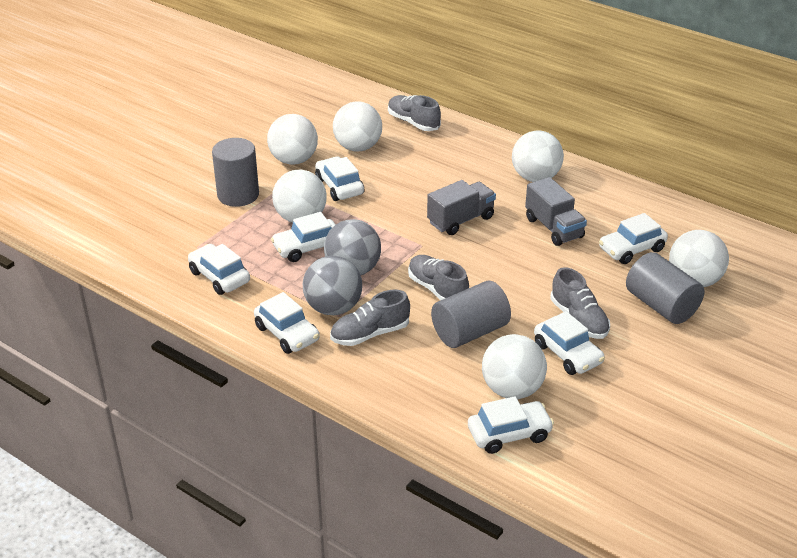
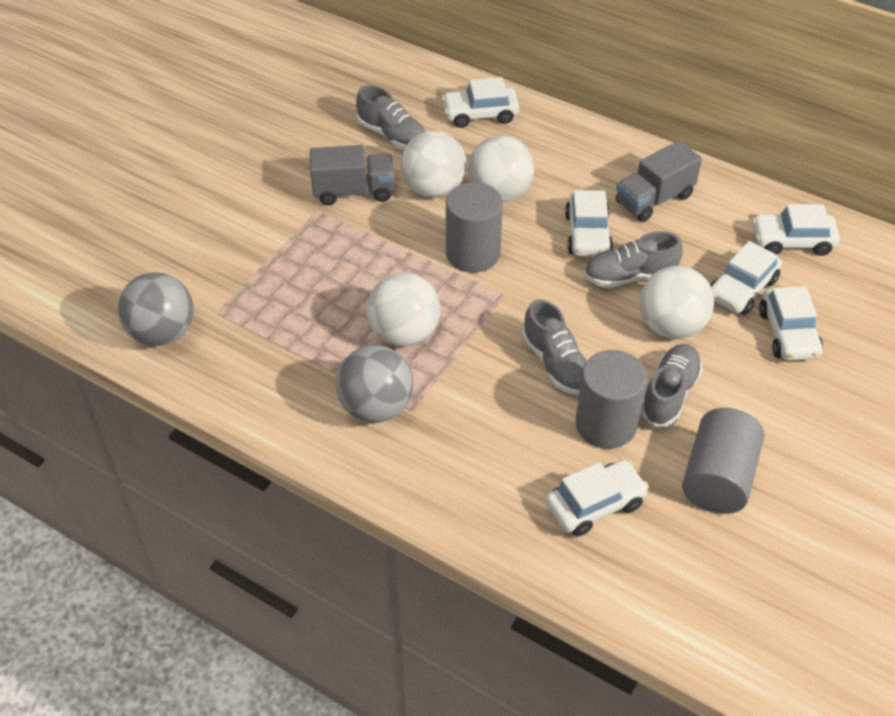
white ball: [267,114,318,165] [272,169,326,223] [333,102,382,151] [482,334,547,399] [512,130,564,182] [669,230,729,287] = 6 -> [367,273,440,347] [401,131,467,198] [468,136,534,202] [640,265,714,339] = 4
white car: [188,244,250,295] [254,292,320,354] [271,212,336,262] [315,157,364,201] [468,396,554,454] [534,311,605,375] [599,213,668,264] = 7 -> [442,77,519,128] [545,460,649,536] [565,190,613,256] [710,241,782,315] [752,204,840,256] [759,286,823,361] = 6

